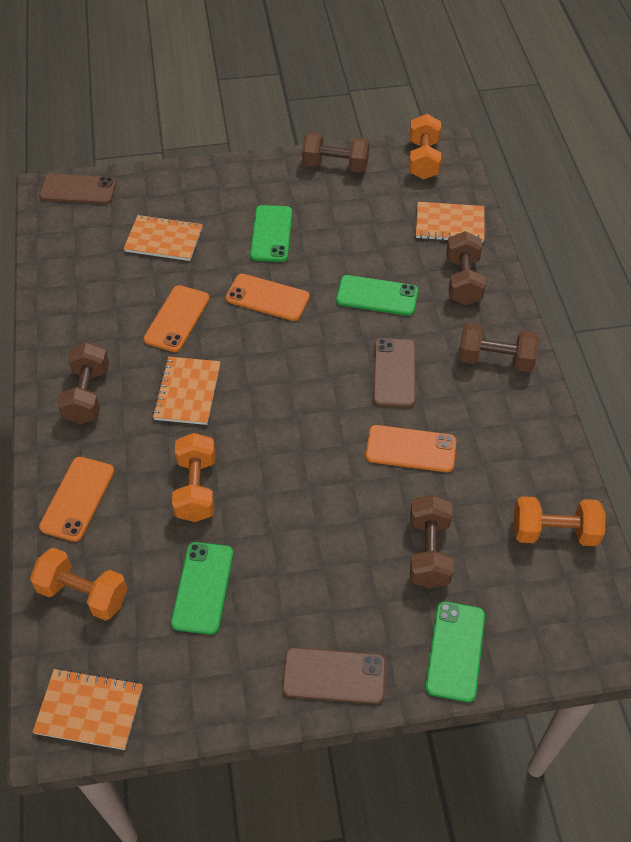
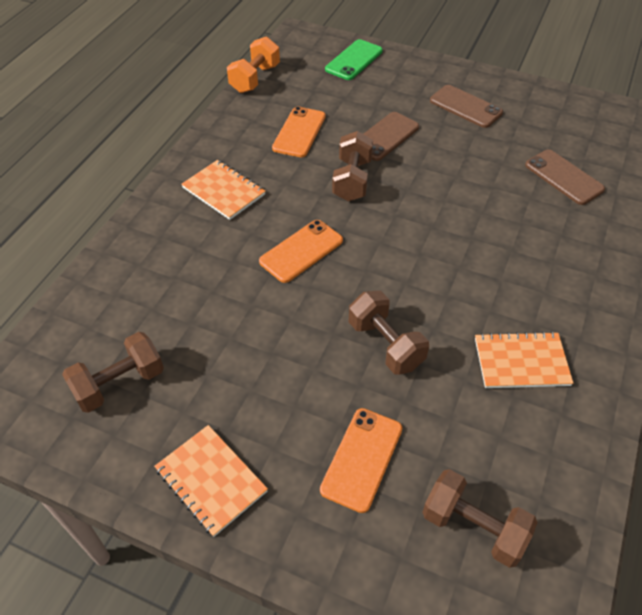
brown dumbbell: [57,342,109,424] [302,132,370,173] [410,495,454,589] [446,231,486,305] [459,322,539,372] = 5 -> [62,332,164,413] [332,131,373,201] [349,291,429,375] [422,469,538,568] = 4
green phone: [171,542,233,635] [250,205,292,262] [336,275,418,316] [425,601,485,702] = 4 -> [325,39,383,80] = 1
orange dumbbell: [30,547,128,621] [172,433,216,522] [409,114,441,179] [513,496,606,546] = 4 -> [227,36,280,93] = 1
orange notebook: [33,668,143,750] [123,215,203,261] [152,357,220,425] [416,202,484,242] = 4 -> [154,425,268,537] [181,160,265,220] [475,331,573,388] = 3
orange phone: [39,457,114,542] [144,285,210,352] [226,274,310,321] [366,425,456,472] = 4 -> [259,220,343,283] [272,107,326,157] [320,408,402,513] = 3

